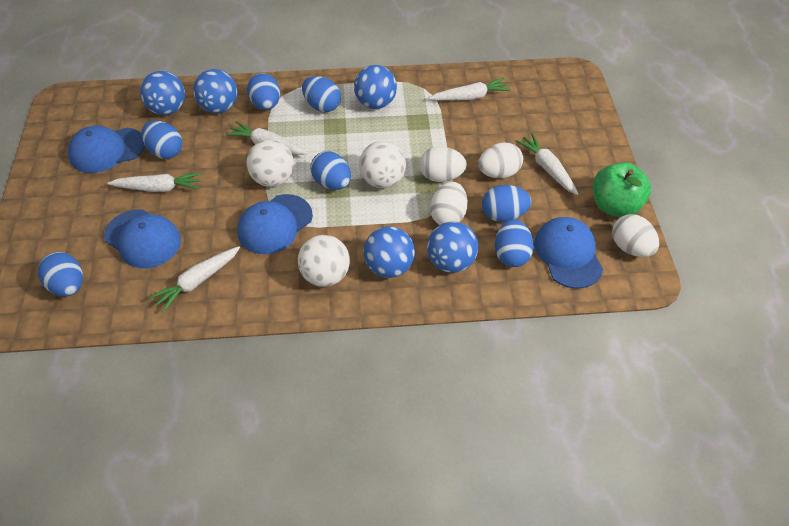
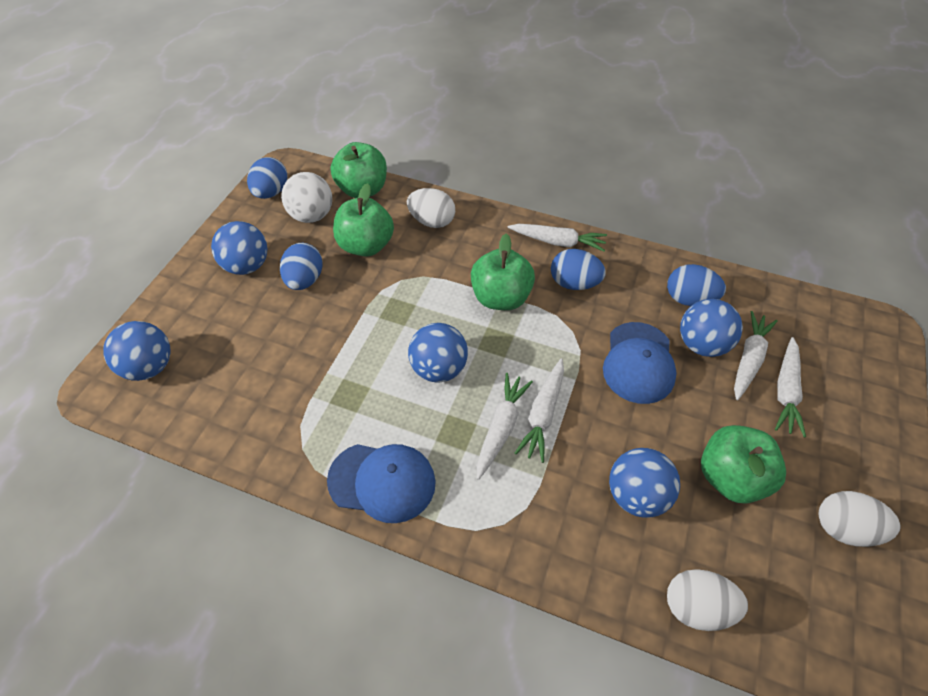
blue cap: [68,126,145,173] [104,209,181,268] [237,194,313,254] [534,217,603,289] = 4 -> [327,444,436,523] [603,322,676,404] = 2
blue egg: [38,252,83,297] [142,121,183,159] [247,73,280,110] [302,76,341,112] [310,151,351,190] [482,185,531,222] [495,219,534,267] = 7 -> [247,157,287,199] [280,243,322,290] [551,249,606,290] [667,264,726,306] = 4
green apple: [593,162,651,217] = 1 -> [331,142,387,198] [333,183,394,257] [471,234,535,310] [701,425,786,504] = 4
white ball: [246,139,294,187] [298,235,350,287] [359,141,406,188] = 3 -> [281,172,332,223] = 1
white egg: [419,146,467,182] [430,182,468,225] [478,143,523,178] [612,214,659,257] = 4 -> [407,188,455,228] [667,569,748,631] [819,491,900,547] = 3

